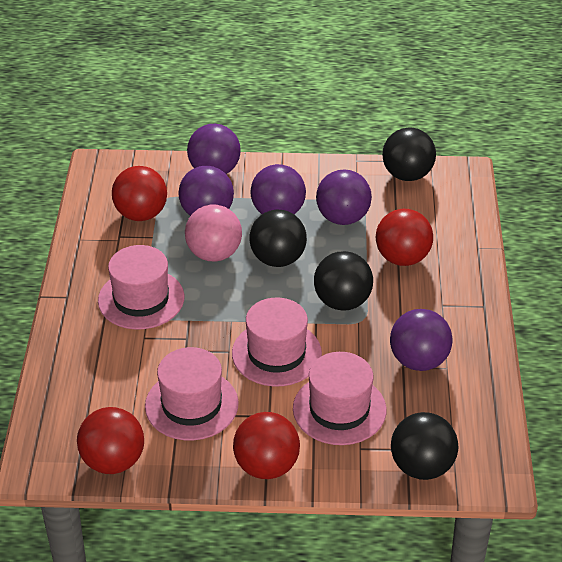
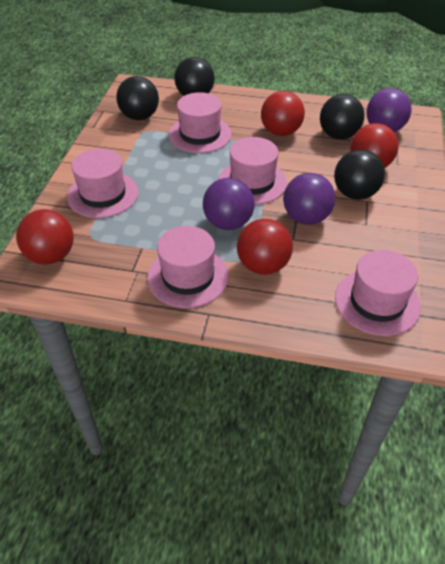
pink ball: [185,204,242,261] = 1 -> none = 0
pink hat: [98,245,184,330] [145,347,239,441] [232,298,322,386] [293,352,386,445] = 4 -> [67,149,138,218] [147,226,229,308] [169,92,232,153] [218,137,287,205] [335,250,421,336] = 5
purple ball: [178,166,234,216] [187,124,241,174] [251,164,306,214] [316,170,372,225] [390,309,453,371] = 5 -> [203,178,254,230] [283,173,335,225] [366,88,411,132] = 3

